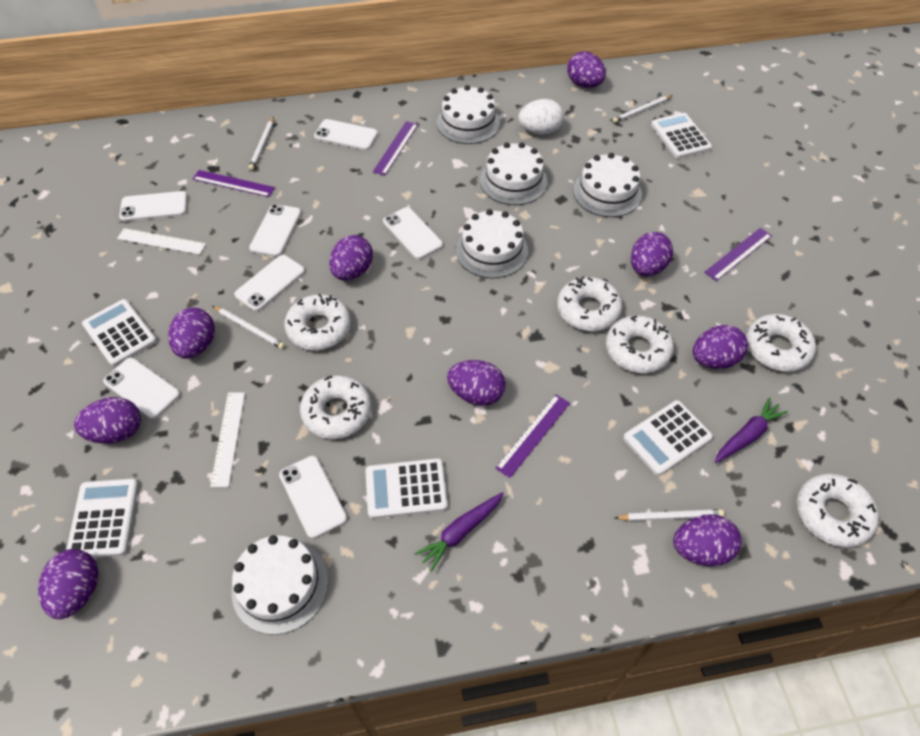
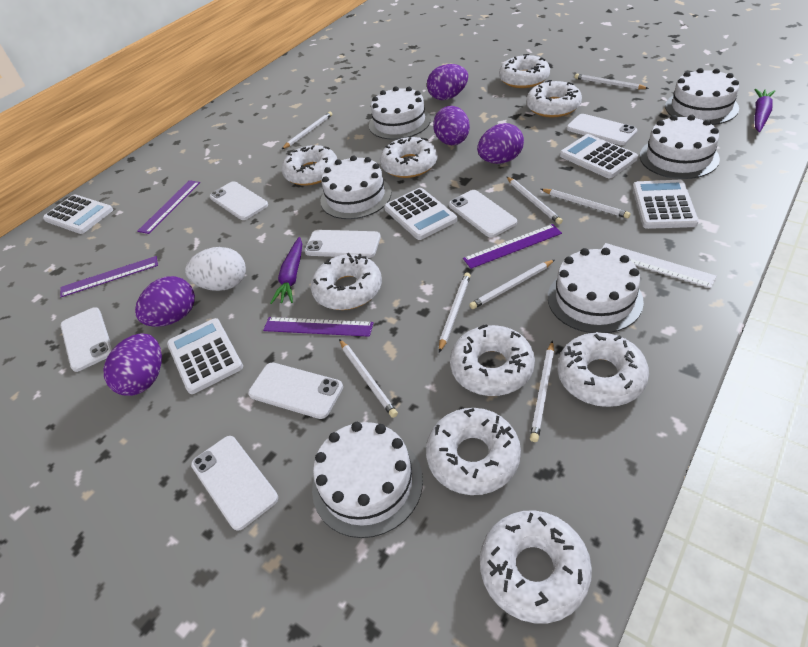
purple egg: [38,549,98,619] [74,397,141,444] [168,308,215,359] [329,235,373,281] [447,360,506,406] [567,51,606,88] [631,232,673,276] [673,514,741,566] [693,325,748,369] = 9 -> [104,333,162,396] [135,276,195,327] [427,64,468,100] [433,106,470,145] [477,123,524,164] = 5
white cake: [232,535,328,635] [437,85,500,144] [456,209,528,278] [480,142,547,205] [573,153,642,217] = 5 -> [312,422,423,538] [320,155,391,219] [369,86,431,140] [548,248,644,333] [640,115,720,179] [665,68,739,125] = 6
white donut: [284,294,351,350] [300,375,371,439] [557,276,622,331] [606,315,674,373] [746,314,816,372] [797,473,879,548] = 6 -> [281,145,337,186] [311,253,382,310] [380,137,438,178] [426,408,521,495] [450,324,535,396] [480,510,592,623] [499,54,550,88] [526,80,582,117] [557,332,649,407] = 9
white pencil: [213,306,285,349] [249,117,274,170] [613,95,673,123] [614,509,724,521] = 4 -> [282,111,333,149] [339,339,398,418] [439,272,471,352] [469,260,554,309] [507,177,563,224] [530,341,554,442] [541,189,631,218] [575,74,649,89] = 8
white ruler: [117,228,206,255] [210,392,245,487] = 2 -> [602,243,717,288] = 1

